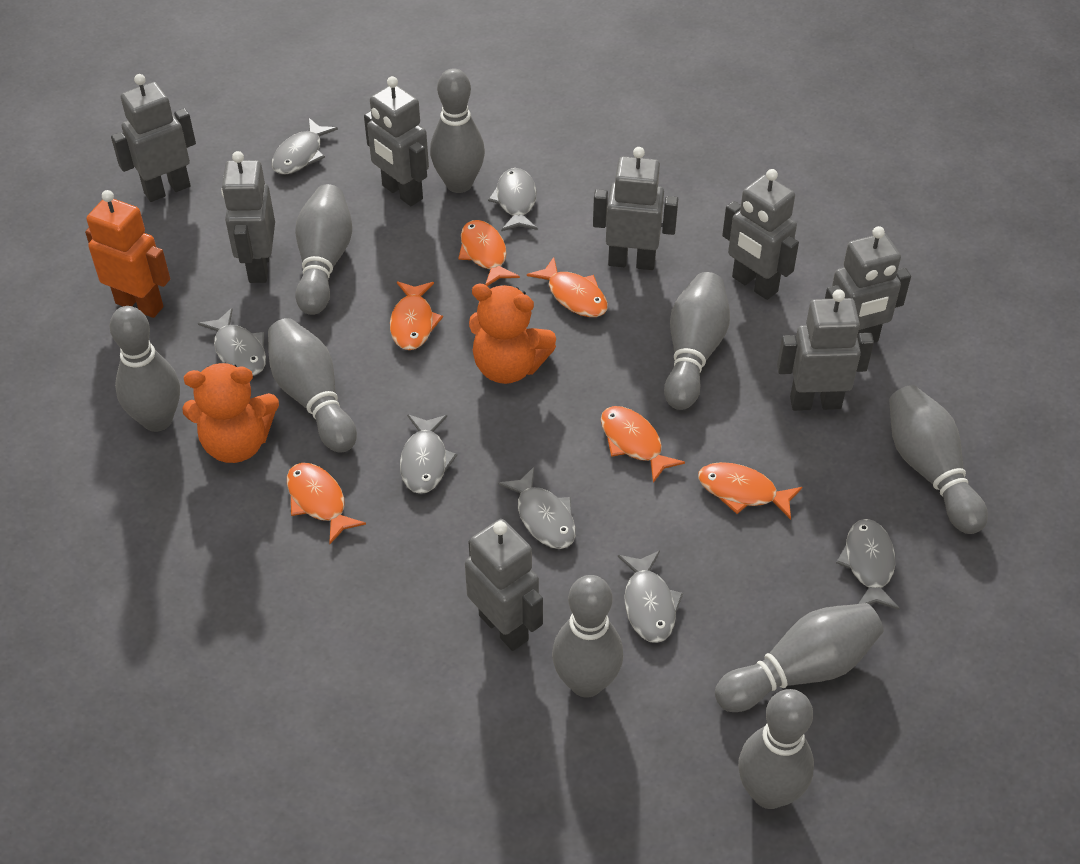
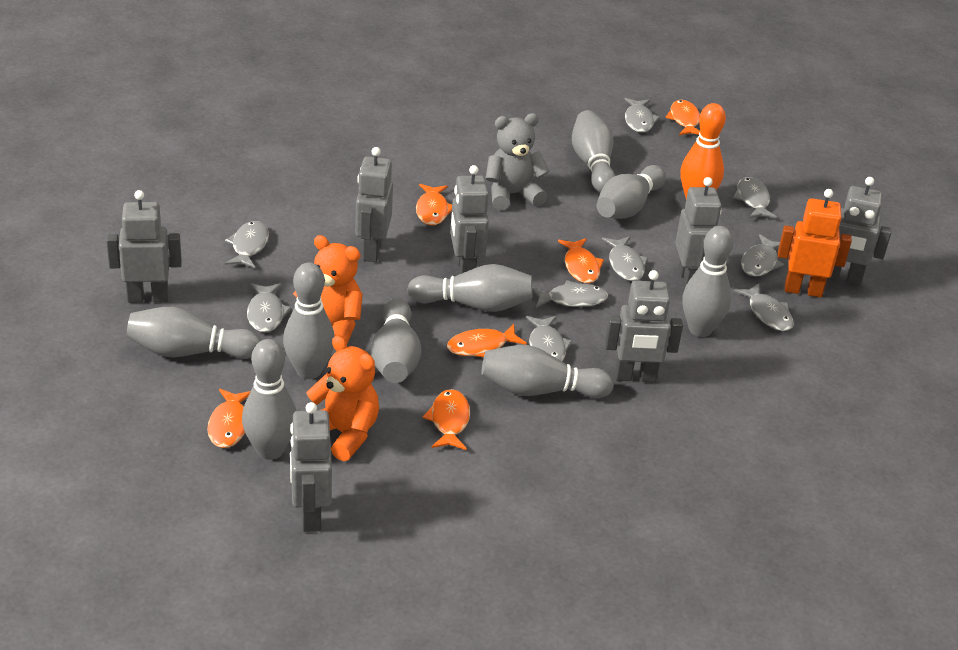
grey fish: [198,308,266,376] [271,118,338,175] [400,414,457,494] [488,168,537,231] [498,467,576,549] [618,550,683,643] [836,519,900,610] = 7 -> [225,221,269,268] [247,283,292,333] [526,316,572,361] [532,280,608,308] [602,236,648,281] [624,98,660,133] [733,177,777,218] [734,283,794,331] [741,234,784,277] = 9
grey robot: [111,74,196,202] [221,151,275,283] [364,76,429,206] [465,519,543,651] [593,147,678,270] [722,169,799,300] [777,289,874,411] [825,226,911,343] = 8 -> [106,190,182,303] [290,402,332,532] [355,147,393,262] [450,165,489,274] [605,270,683,382] [675,177,721,289] [827,177,892,285] = 7
grey teddy bear: none = 0 -> [486,113,549,210] = 1
orange bowling pin: none = 0 -> [680,103,726,199] = 1

